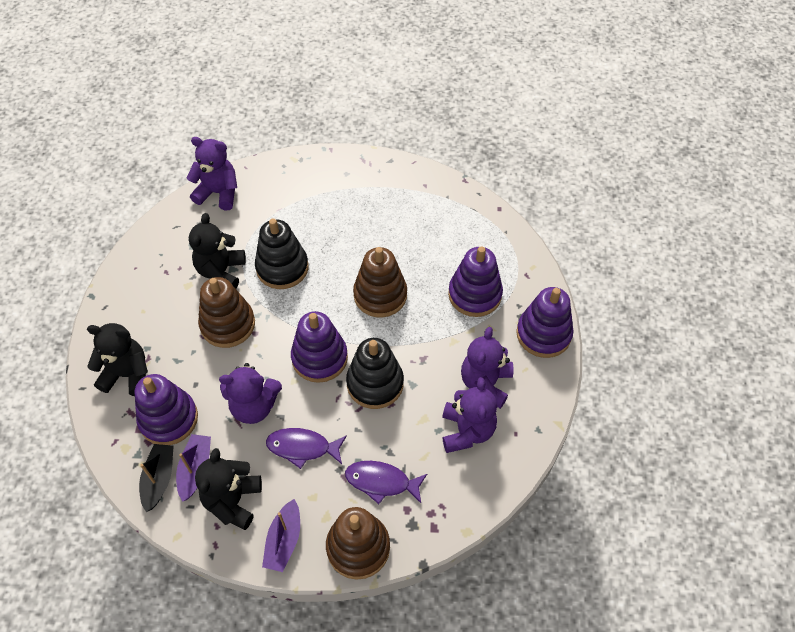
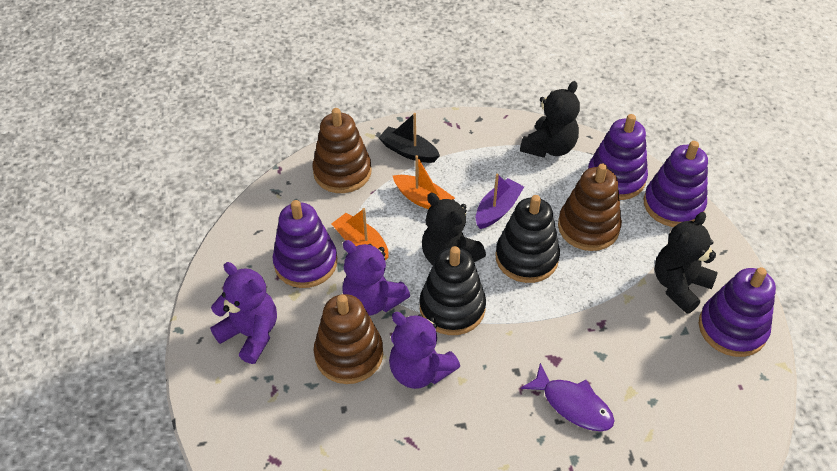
orange boat: none = 0 -> [331,208,389,260] [393,155,455,209] = 2
purple boat: [176,434,211,502] [262,499,300,572] = 2 -> [476,174,524,229] = 1
purple fish: [266,428,347,469] [345,461,427,504] = 2 -> [521,363,615,431] = 1
purple teddy bear: [187,137,237,210] [219,363,282,424] [442,377,497,453] [461,327,514,409] = 4 -> [210,262,277,364] [342,240,410,316] [389,312,460,389] = 3

